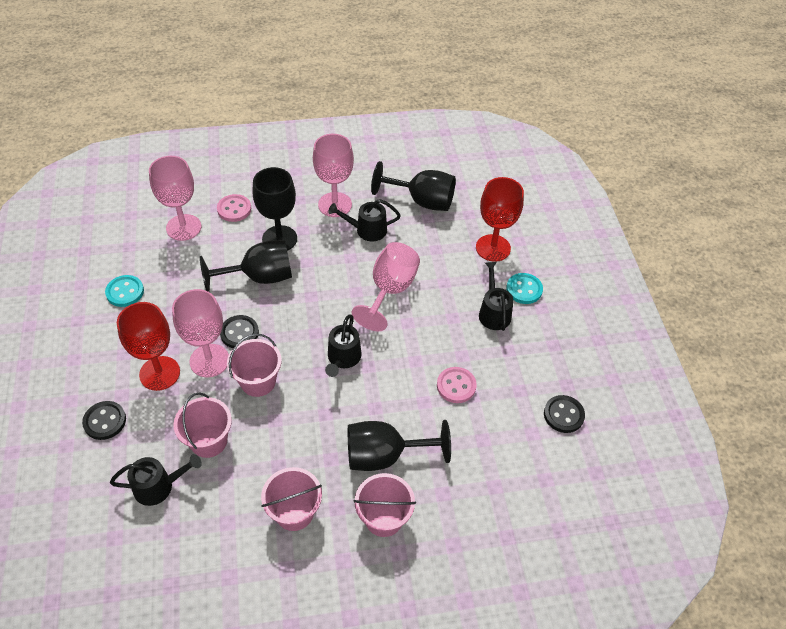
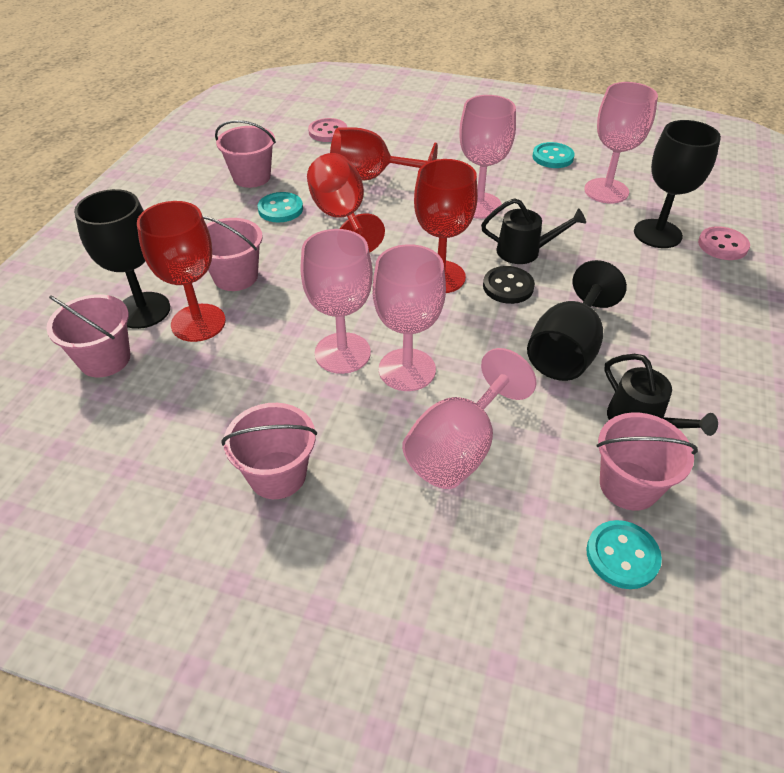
black button: [82,401,126,440] [220,315,259,348] [544,395,585,433] = 3 -> [483,266,535,304] = 1
black goblet: [200,240,292,292] [252,167,297,251] [348,420,451,471] [371,161,456,211] = 4 -> [74,189,170,329] [527,260,627,381] [634,120,721,248] = 3
black watering can: [110,454,202,506] [325,315,362,377] [328,199,401,241] [479,262,514,331] = 4 -> [481,198,586,264] [604,354,718,436] = 2
pink bucket: [173,393,232,458] [227,334,282,397] [261,467,322,531] [353,473,416,537] = 4 -> [46,294,130,377] [203,216,263,291] [215,120,276,188] [221,403,317,499] [597,413,698,510] = 5
pink goblet: [149,156,201,241] [172,289,229,377] [313,134,354,217] [352,242,420,331] = 4 -> [300,229,373,374] [372,244,446,391] [402,348,536,489] [459,95,516,219] [584,82,658,203] = 5
red goblet: [117,302,180,391] [476,177,524,262] = 2 -> [137,201,226,342] [307,153,385,253] [330,127,438,181] [414,159,478,293] = 4
turquoise button: [105,275,144,307] [506,273,543,304] = 2 -> [258,192,303,223] [532,142,575,168] [587,520,662,589] = 3

